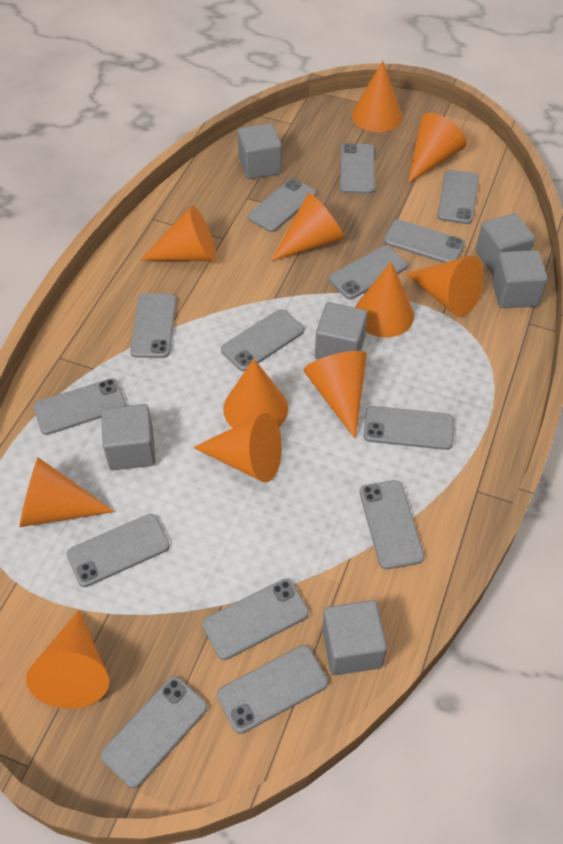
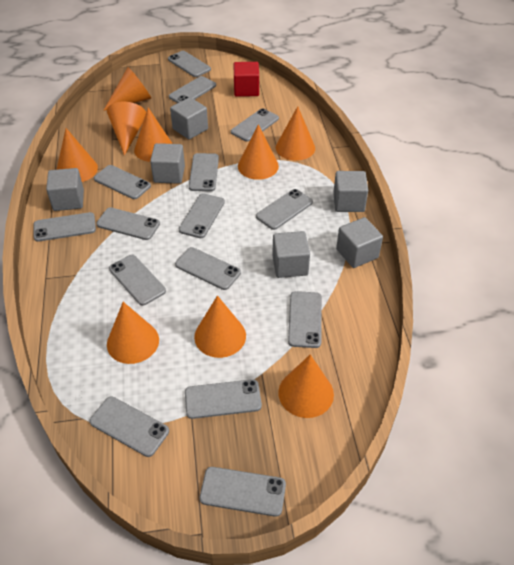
grey phone: [33,378,126,435] [67,514,170,587] [101,677,207,788] [130,293,176,358] [202,579,309,660] [217,645,328,734] [221,309,304,371] [248,179,316,232] [329,246,408,299] [340,143,374,194] [360,480,424,569] [363,406,454,450] [384,220,465,263] [437,170,479,224] = 14 -> [34,212,96,242] [89,397,169,457] [94,165,151,199] [96,207,160,240] [109,255,166,306] [168,51,211,77] [169,76,216,103] [175,247,241,290] [179,193,225,238] [185,379,262,419] [189,153,219,191] [199,467,286,517] [231,108,279,142] [256,189,313,230] [288,291,322,348] = 15
orange cone: [19,457,115,527] [26,610,109,709] [140,206,216,261] [193,413,282,483] [223,359,288,428] [271,193,344,261] [303,351,367,439] [352,61,402,132] [355,261,414,337] [406,256,483,317] [408,113,467,183] = 11 -> [56,128,98,182] [103,67,151,111] [107,102,146,156] [107,302,159,364] [134,108,173,162] [194,296,246,358] [238,124,279,180] [276,106,315,161] [278,354,334,418] = 9
red cube: none = 0 -> [234,62,259,97] = 1

